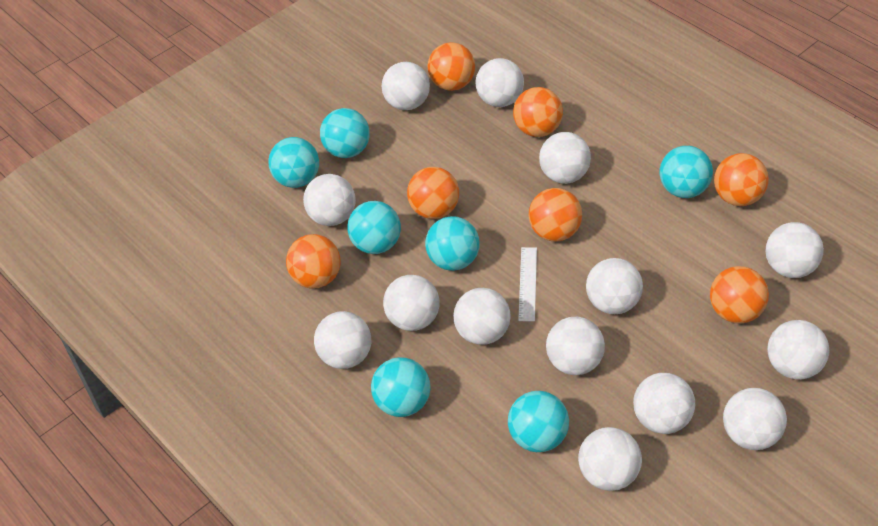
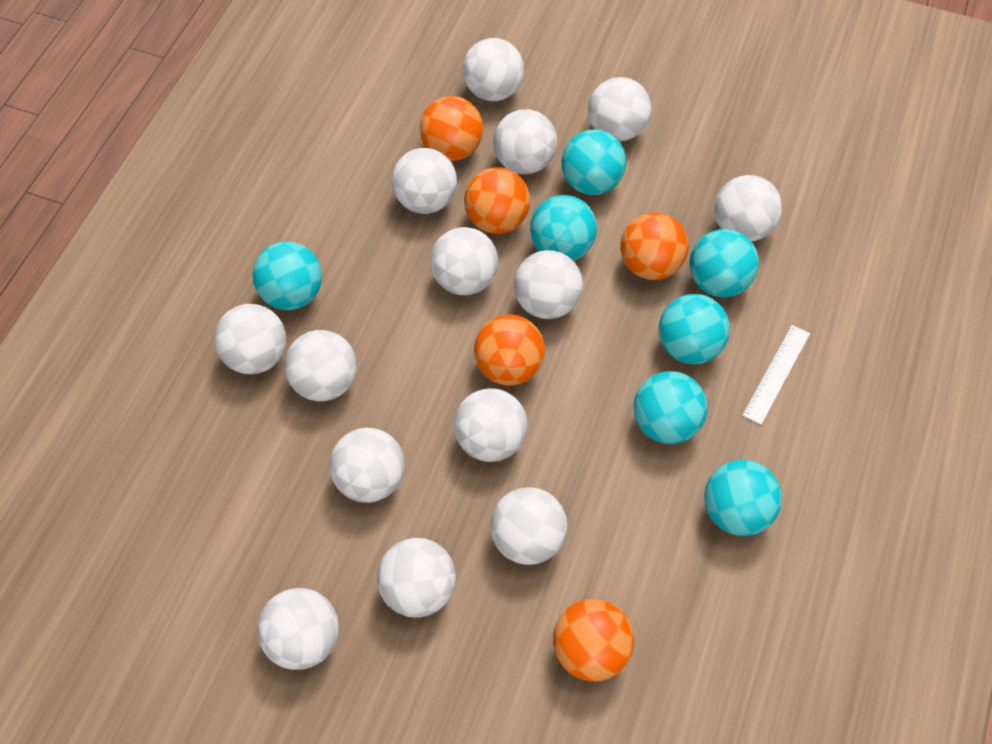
orange ball: [286,234,341,288] [407,167,459,219] [428,42,475,91] [513,87,563,137] [529,188,582,242] [710,266,769,324] [714,153,769,206] = 7 -> [420,96,483,161] [464,167,530,234] [474,315,545,385] [553,599,634,682] [620,212,688,280] = 5

